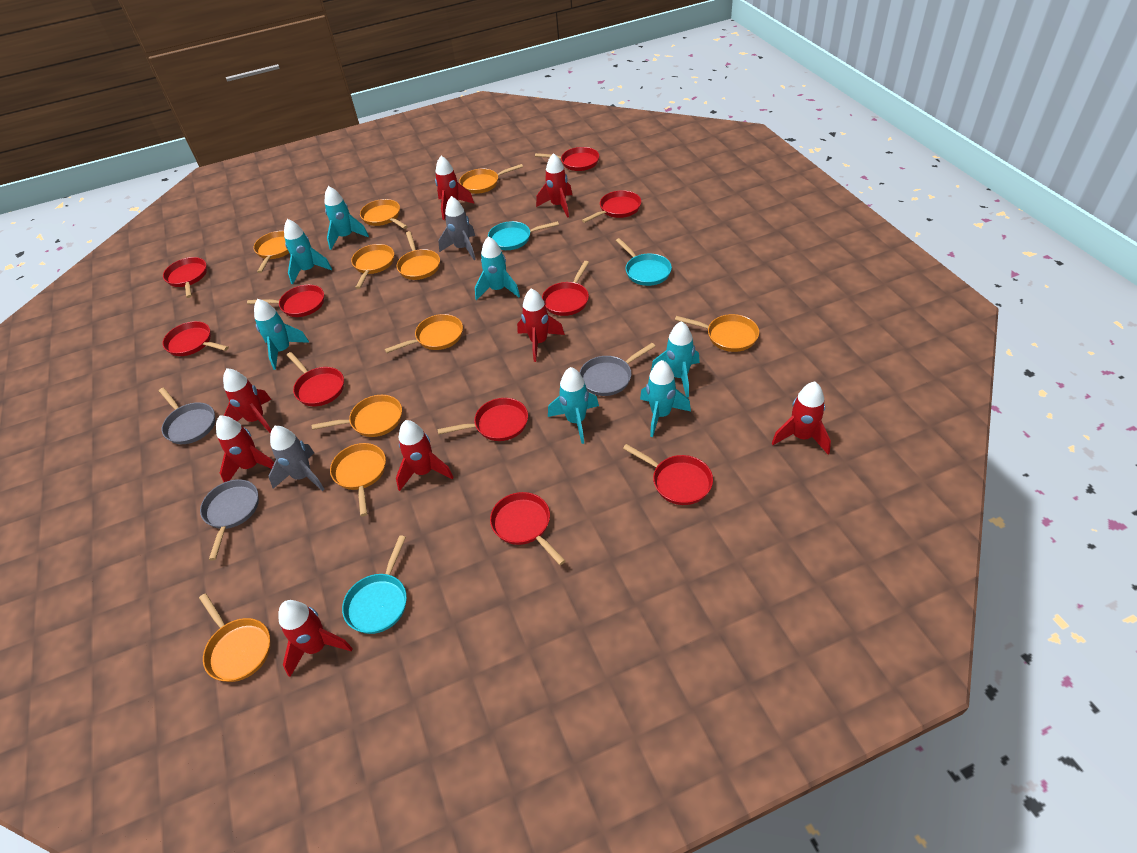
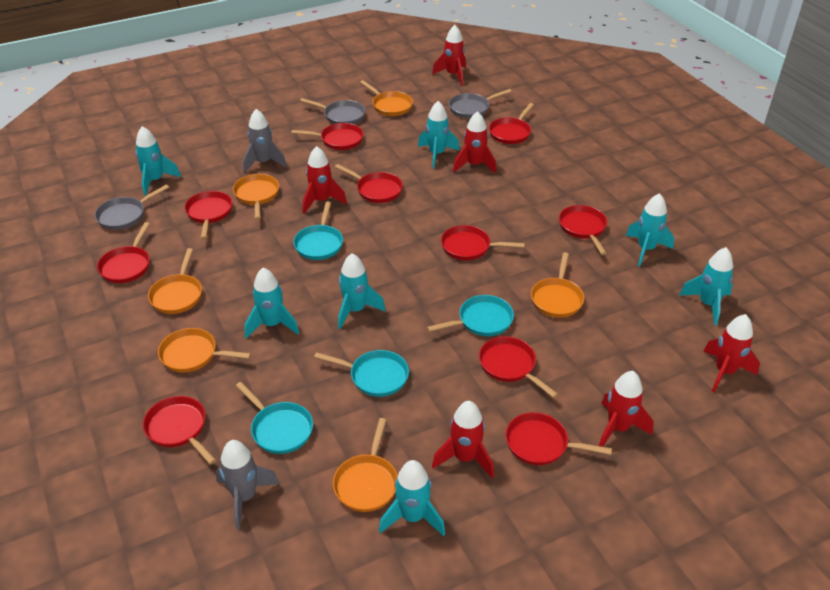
orange pan: [199,593,271,682] [253,231,289,273] [312,395,402,437] [330,443,386,516] [351,244,394,289] [360,199,408,229] [385,314,463,353] [397,231,440,280] [459,164,523,194] [675,314,759,352] = 10 -> [148,248,202,314] [158,328,251,372] [233,174,279,220] [333,418,398,512] [360,80,413,116] [531,252,584,318] = 6
red rocket: [216,415,274,482] [223,368,271,434] [279,600,353,677] [396,420,453,491] [435,156,474,220] [517,288,565,362] [536,153,572,218] [772,382,831,454] = 8 -> [303,146,347,214] [432,25,466,86] [432,401,494,478] [453,111,497,174] [599,371,654,447] [703,314,760,392] = 6
turquoise pan: [342,535,407,634] [488,221,559,250] [616,238,672,286] = 3 -> [236,382,313,454] [293,202,343,260] [314,350,409,397] [427,295,514,336] = 4

